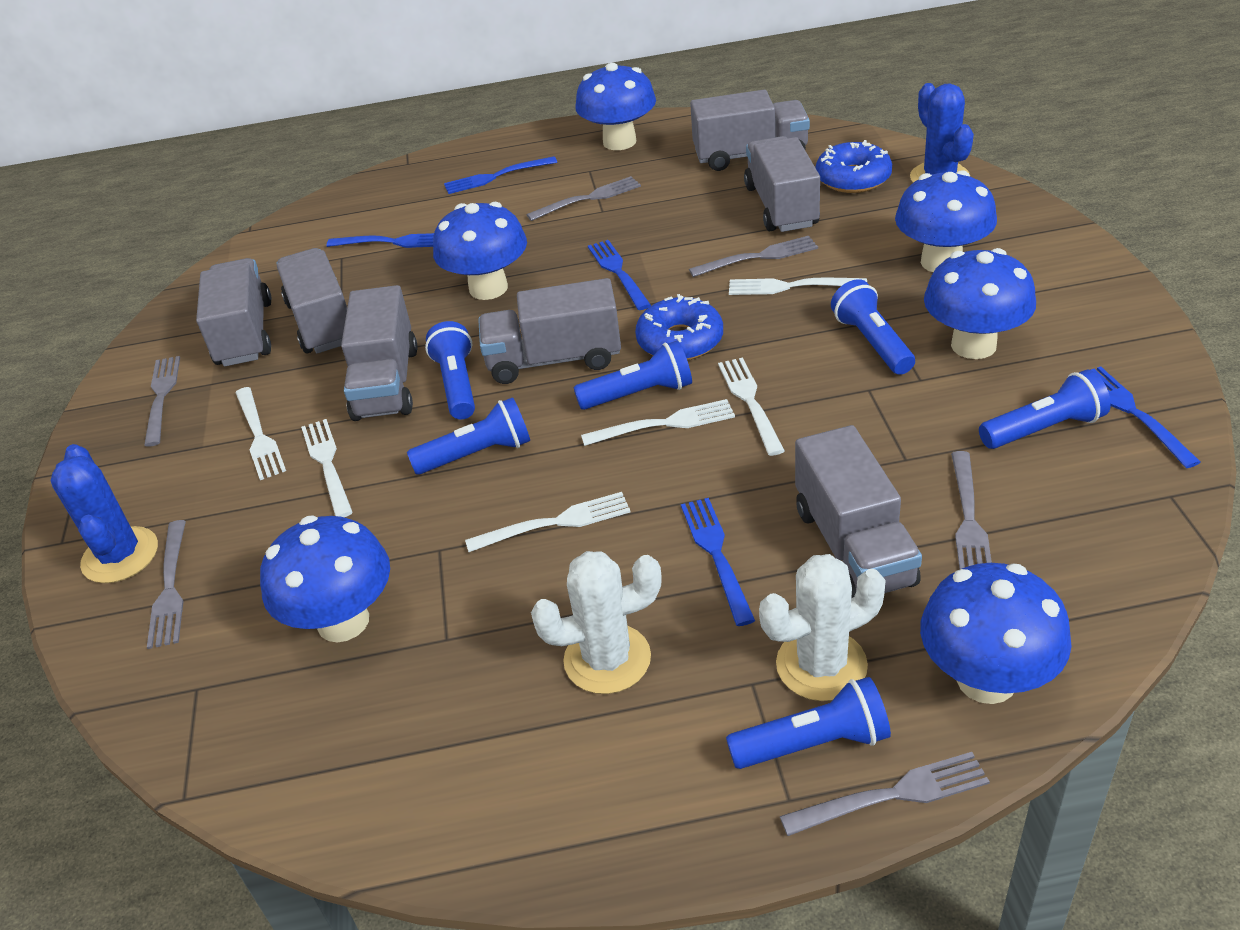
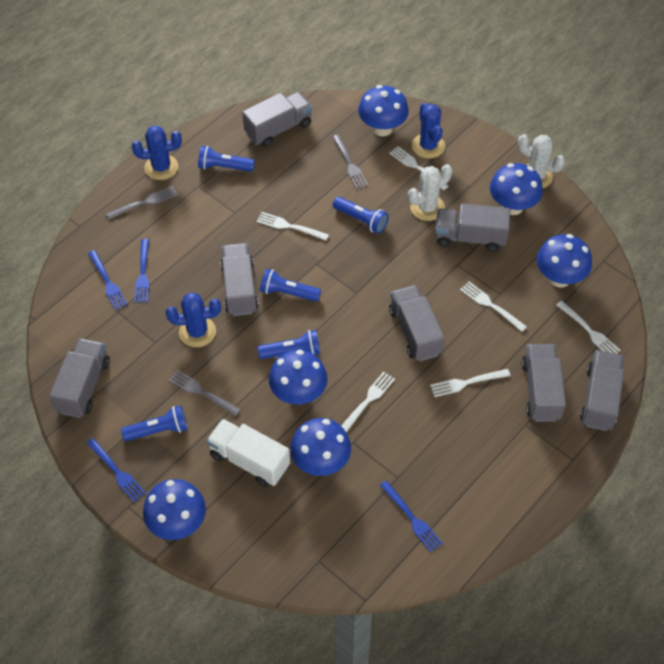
blue cactus: [51,444,158,583] [910,83,974,183] = 2 -> [132,125,182,180] [166,292,221,347] [412,102,445,159] = 3
blue donut: [635,294,723,360] [816,140,892,193] = 2 -> none = 0
blue flashlight: [407,397,530,475] [425,321,475,419] [574,341,692,410] [726,677,891,769] [831,279,915,375] [979,369,1111,449] = 6 -> [121,405,187,441] [198,146,255,172] [258,330,320,359] [260,269,321,302] [333,197,389,234] = 5
blue fork: [327,233,434,248] [444,156,557,194] [588,240,651,310] [681,498,755,626] [1091,366,1201,468] = 5 -> [86,438,146,502] [88,250,128,310] [134,239,149,302] [380,481,443,552] = 4
grey fork: [144,356,180,447] [147,520,186,649] [527,176,641,221] [689,236,818,277] [780,752,990,836] [951,451,992,569] = 6 -> [106,186,178,219] [169,370,241,416] [332,134,368,189] = 3
white truck: none = 0 -> [206,419,290,487] = 1

